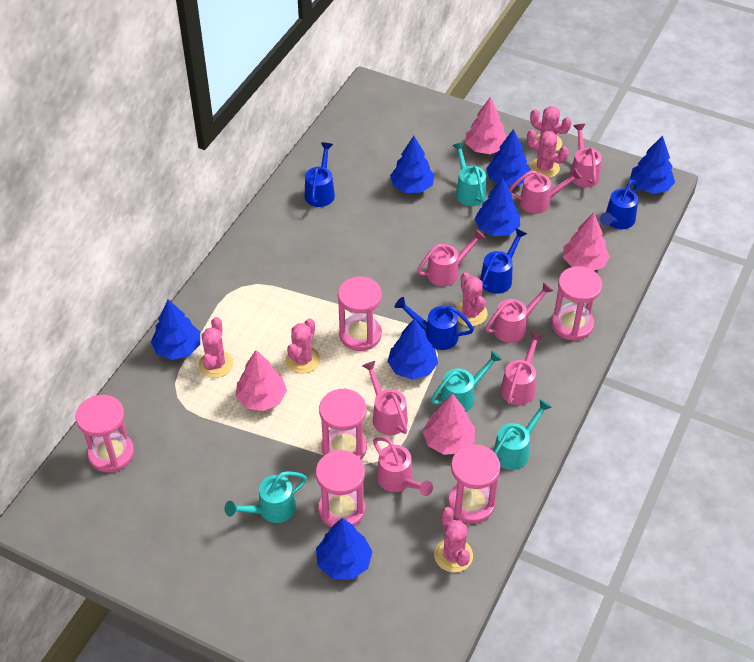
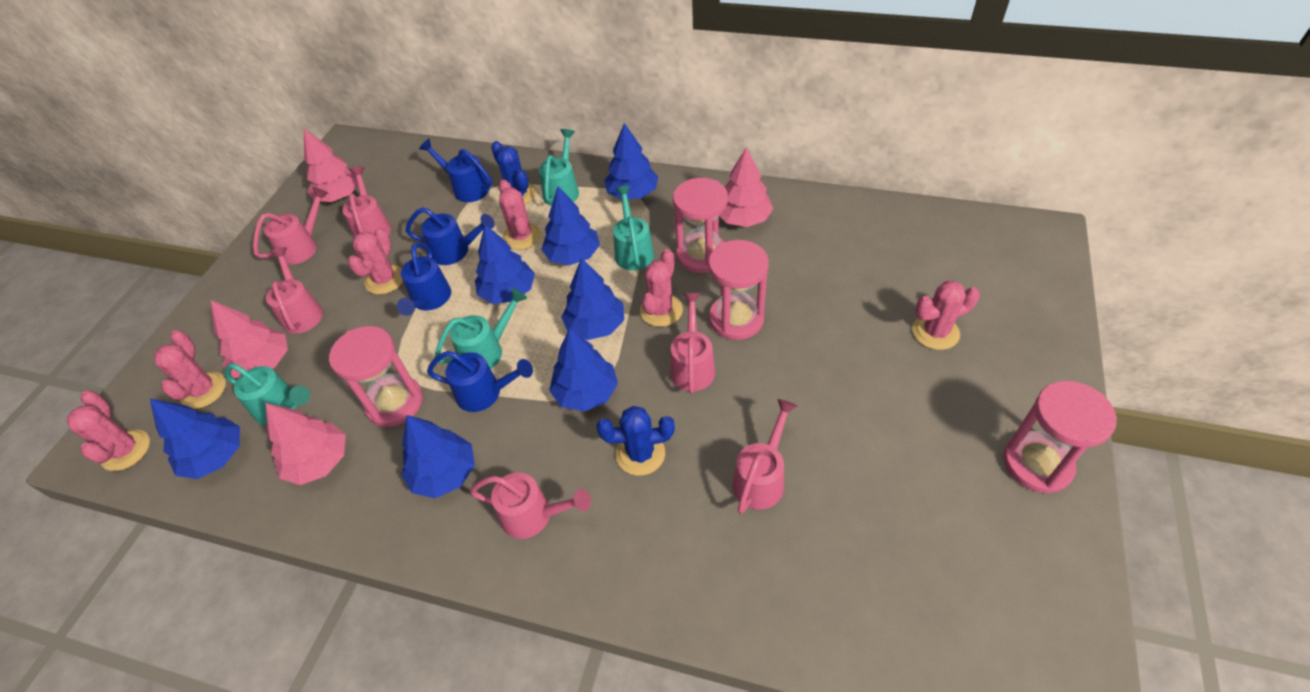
blue cactus: none = 0 -> [491,141,536,204] [596,406,675,476] = 2
pink hourglass: [76,395,134,472] [316,450,365,528] [319,388,367,460] [338,277,382,351] [448,444,500,524] [551,266,602,341] = 6 -> [329,326,423,427] [673,178,728,273] [708,240,769,340] [1003,381,1117,494] = 4
pink watering can: [362,361,408,435] [373,437,433,496] [417,229,486,286] [485,282,553,343] [501,332,543,405] [509,168,582,214] [570,124,602,188] = 7 -> [253,187,328,265] [266,247,323,334] [342,166,391,237] [470,472,591,539] [670,293,715,394] [733,399,797,514] = 6

